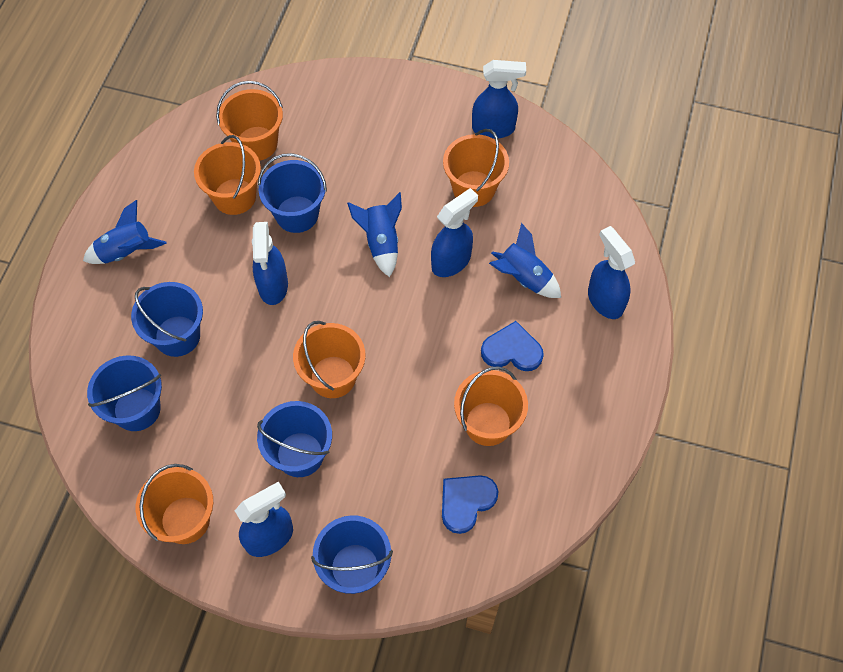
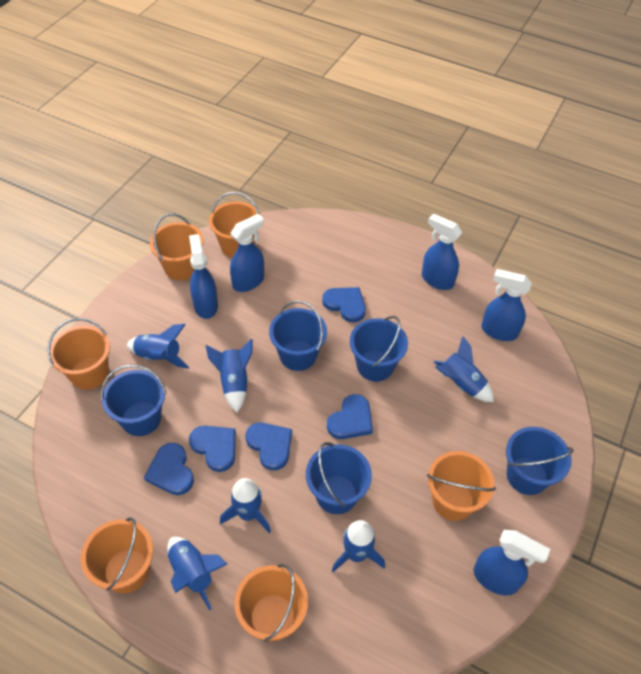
blue heart: [442,475,499,534] [481,321,544,371] = 2 -> [144,443,194,495] [189,426,236,472] [245,423,292,470] [322,287,366,322] [327,394,373,439] = 5
blue rocket: [83,200,167,264] [347,192,402,277] [489,223,561,298] = 3 -> [127,324,189,369] [167,537,227,610] [205,339,252,412] [220,478,271,533] [332,520,385,572] [434,336,494,402] = 6

